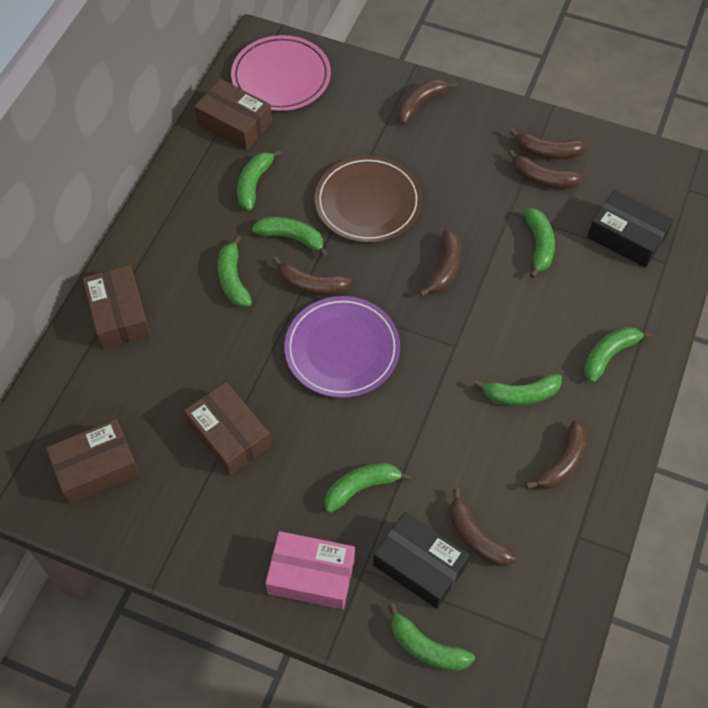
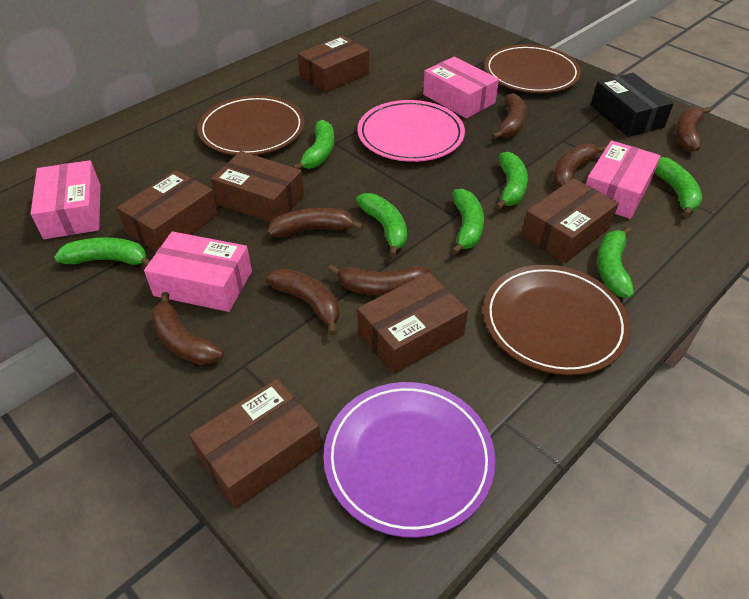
black box: [373,512,470,609] [587,190,674,268] = 2 -> [591,73,674,137] = 1
brown box: [46,419,140,504] [83,265,151,349] [184,382,271,476] [194,79,272,151] = 4 -> [117,170,218,252] [189,379,322,509] [211,151,304,222] [298,35,369,93] [357,272,468,374] [521,178,619,263] = 6
brown plate: [315,156,422,243] = 1 -> [197,95,305,155] [483,265,630,375] [484,44,581,93] = 3
green banana: [218,236,252,307] [237,149,282,211] [252,217,328,257] [324,463,412,513] [388,604,475,671] [473,374,562,406] [524,208,555,278] [584,327,653,383] = 8 -> [54,237,150,266] [292,120,334,169] [356,193,407,257] [451,188,484,255] [495,152,528,210] [597,226,634,298] [655,157,702,217] = 7
pink box: [265,531,355,610] = 1 -> [31,160,101,239] [144,231,252,312] [423,57,499,119] [586,140,660,219] = 4

